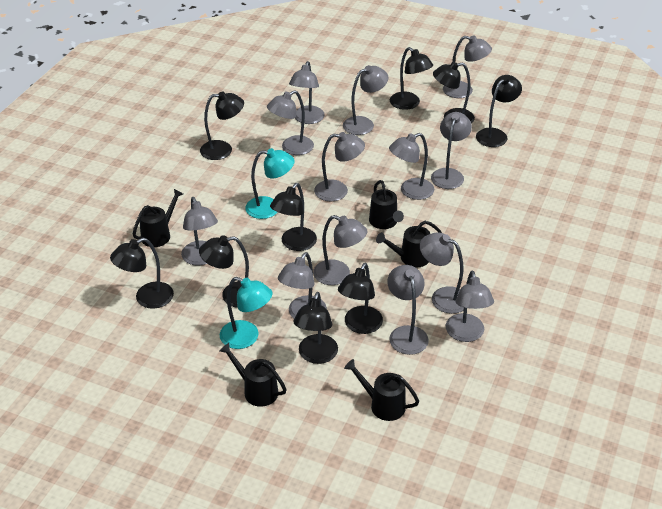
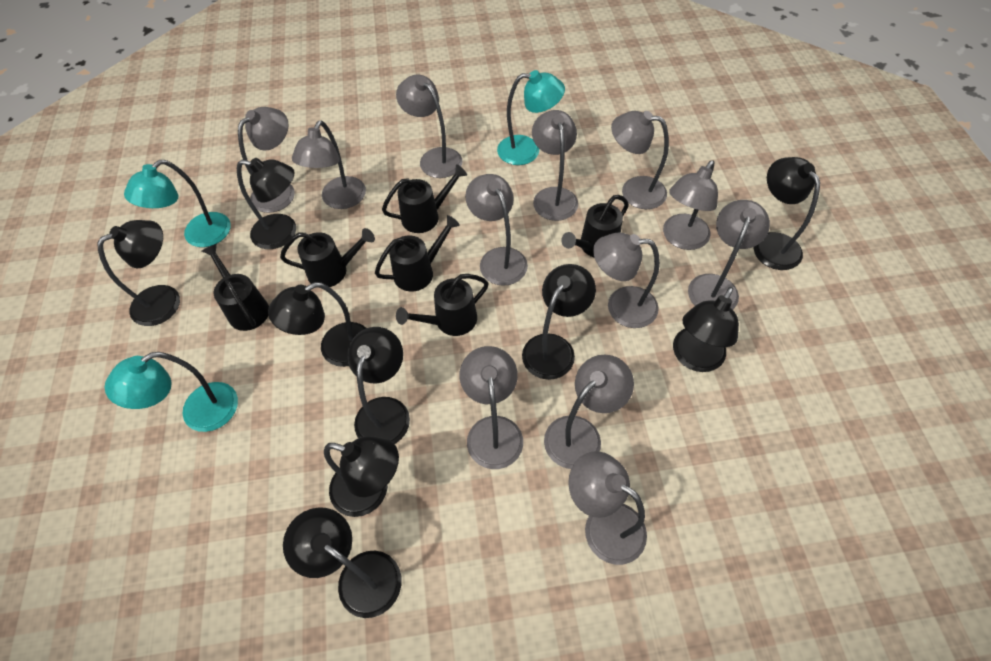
black watering can: [133,189,183,247] [219,343,287,407] [344,359,419,421] [369,180,404,229] [376,221,442,268] = 5 -> [202,244,269,331] [280,228,375,287] [375,215,460,292] [382,164,467,233] [396,274,489,336] [561,195,629,257] = 6
grey lamp: [181,197,218,265] [267,90,314,155] [278,252,327,319] [289,61,325,124] [313,215,368,285] [314,132,365,201] [343,65,388,135] [387,265,429,355] [389,133,434,200] [420,232,464,314] [431,112,472,189] [443,35,492,98] [446,271,494,342] = 13 -> [238,107,295,213] [292,120,366,209] [396,75,462,178] [460,346,523,469] [465,174,528,286] [532,110,578,221] [544,354,634,469] [568,451,647,565] [593,232,660,328] [611,111,669,209] [663,160,718,250] [688,200,770,310] = 12
turquoise lamp: [220,277,272,349] [245,148,295,219] = 2 -> [105,352,238,432] [124,160,231,247] [497,70,565,165] = 3

